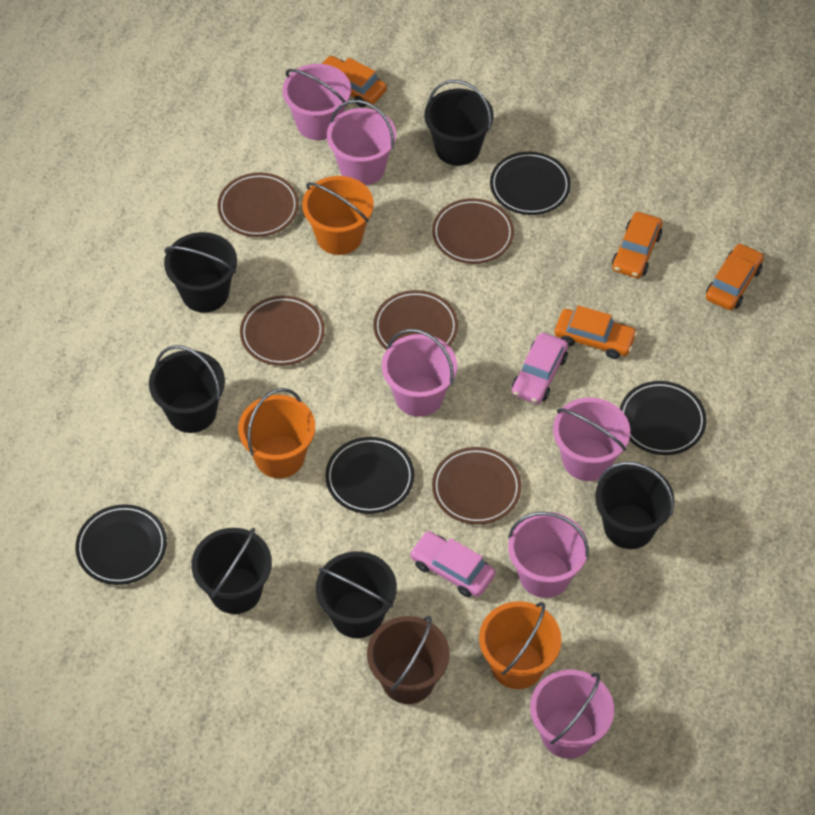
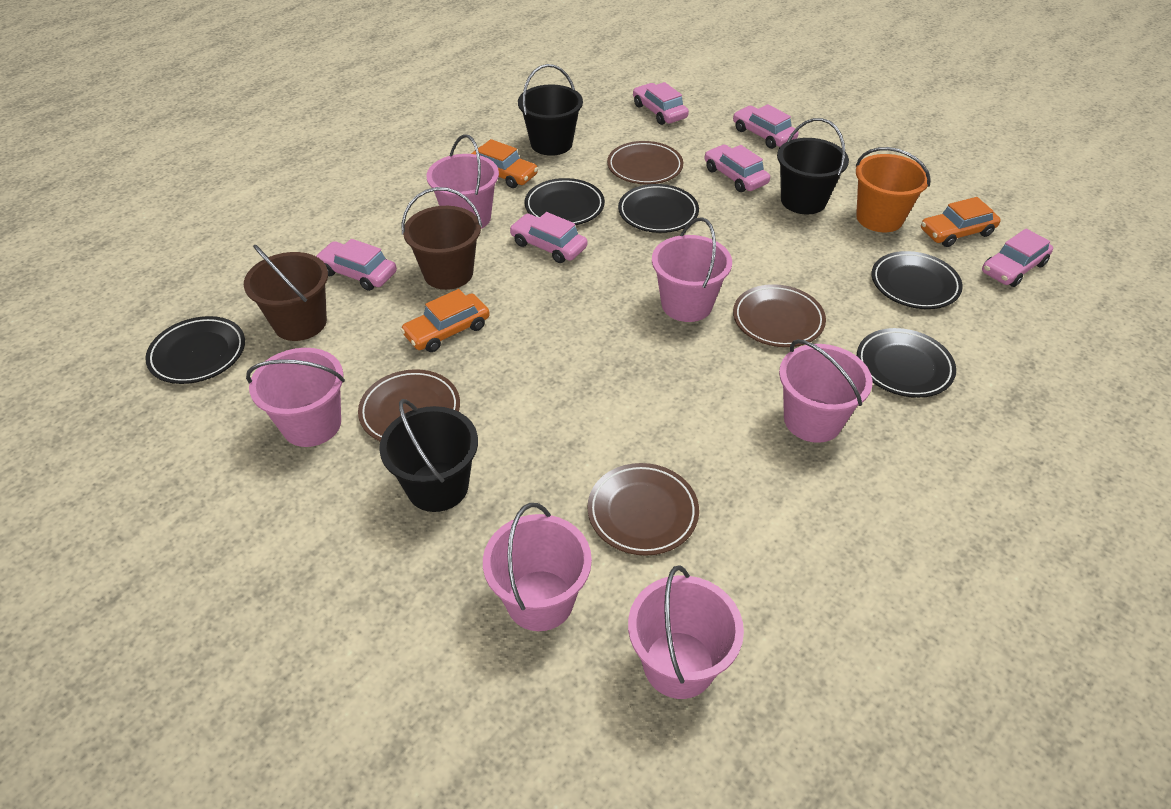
black bucket: [149,345,225,433] [164,232,237,313] [191,528,272,614] [316,552,397,638] [424,80,494,166] [595,462,674,549] = 6 -> [379,399,478,512] [518,64,583,156] [777,118,849,214] = 3
black plate: [75,504,167,585] [325,437,414,514] [490,152,571,215] [620,381,706,455] = 4 -> [145,316,245,384] [525,178,605,225] [618,184,699,233] [857,328,956,398] [871,251,963,309] = 5
brown bucket: [367,616,450,704] = 1 -> [244,244,328,341] [401,187,482,290] = 2
brown plate: [218,172,299,237] [240,296,325,366] [374,290,458,350] [432,198,514,264] [432,447,521,525] = 5 -> [358,369,460,441] [587,463,699,556] [607,141,683,184] [733,284,826,347] = 4
orange bucket: [238,388,315,478] [302,176,374,255] [479,601,561,689] = 3 -> [856,147,931,232] = 1
orange car: [322,56,387,107] [555,305,637,359] [612,212,662,278] [706,243,764,310] = 4 -> [401,289,490,352] [471,139,538,188] [921,197,1001,247] = 3
pink car: [410,531,496,597] [512,333,568,404] = 2 -> [315,239,397,291] [510,212,587,263] [633,82,689,125] [704,144,770,192] [733,104,799,149] [982,229,1053,287] = 6

